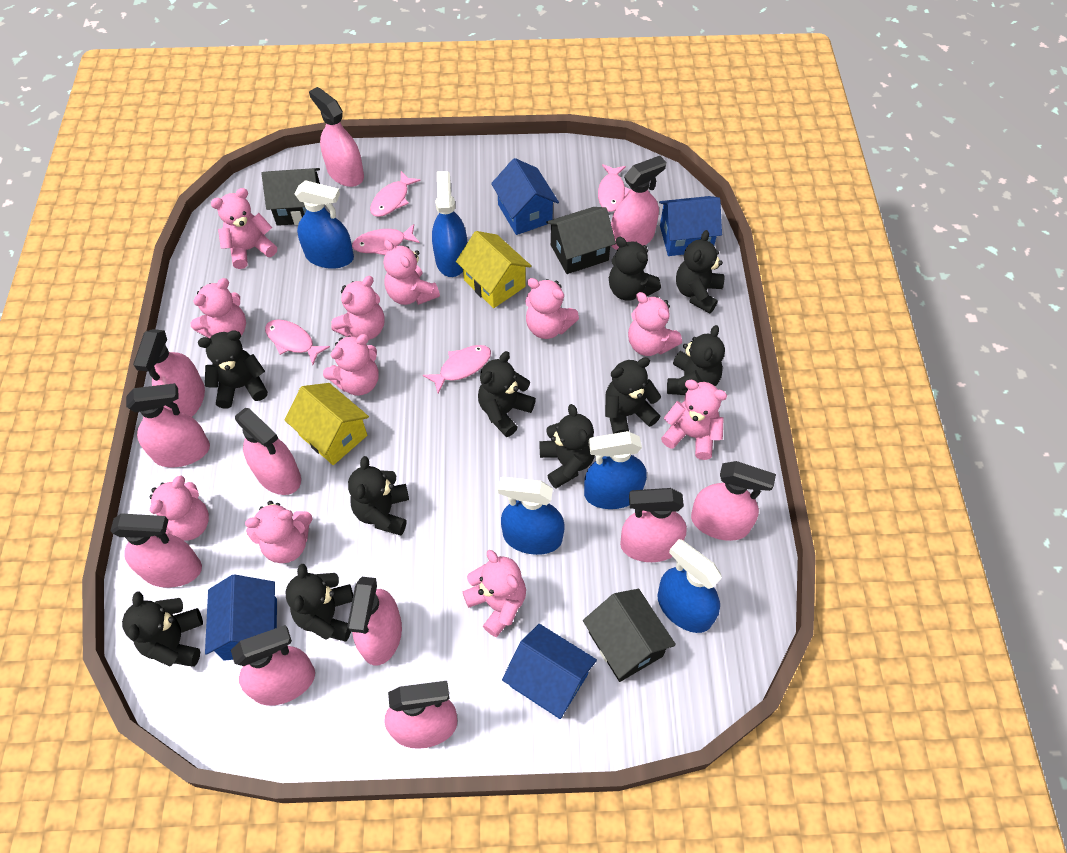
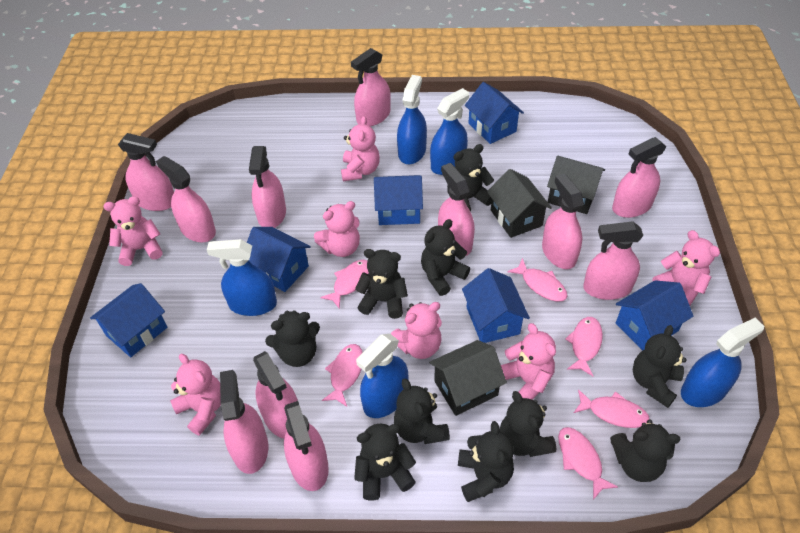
blue house: [205,574,277,661] [491,158,559,235] [502,624,597,719] [659,196,722,256] = 4 -> [90,283,167,357] [247,227,311,292] [374,175,423,225] [462,268,530,343] [465,82,524,144] [616,280,693,351] = 6
pink fish: [265,319,330,365] [352,224,420,255] [370,171,421,217] [423,345,491,394] [598,164,631,212] = 5 -> [320,259,369,309] [322,344,363,407] [507,258,567,302] [558,427,618,500] [565,317,603,376] [574,389,650,428] = 6
pink teddy bear: [149,476,209,541] [191,278,246,338] [211,188,277,269] [245,501,313,563] [323,334,379,396] [331,276,385,340] [384,240,440,305] [463,550,526,637] [525,278,579,339] [628,292,682,356] [661,380,727,460] = 11 -> [104,196,162,266] [170,354,221,436] [314,201,360,257] [341,116,380,181] [391,302,442,359] [501,323,556,400] [652,230,720,305] = 7
yellow house: [285,383,369,465] [456,231,531,308] = 2 -> none = 0

